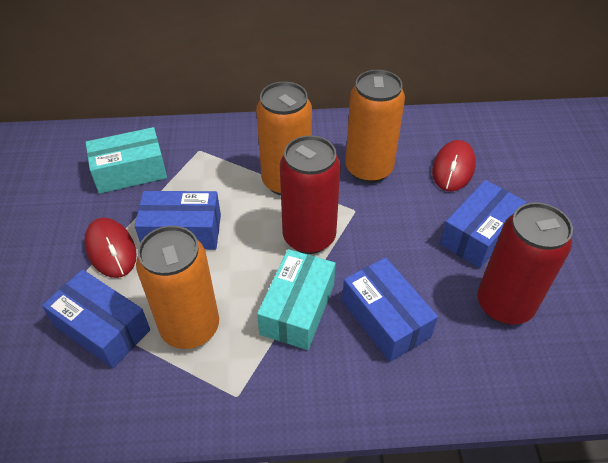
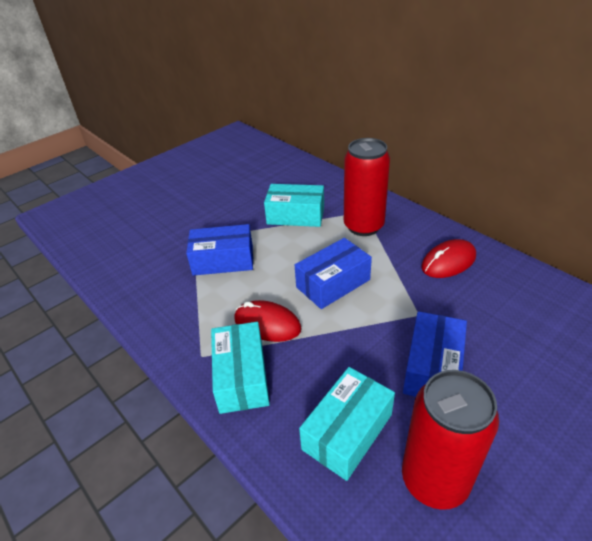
blue box: [42,269,150,369] [135,191,221,250] [342,257,438,362] [440,180,526,268] = 4 -> [186,224,253,276] [295,238,372,309] [403,311,467,397] = 3
orange can: [136,226,219,349] [256,82,312,195] [345,70,405,183] = 3 -> none = 0
turquoise box: [85,127,167,194] [257,249,336,350] = 2 -> [211,322,270,414] [264,184,324,227] [299,367,395,481] = 3

